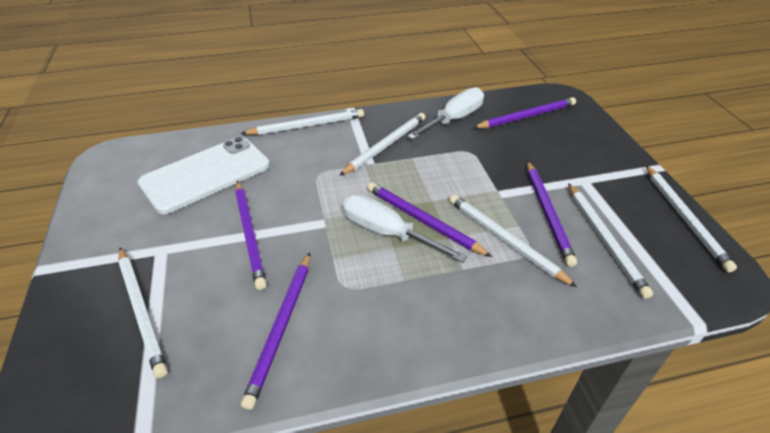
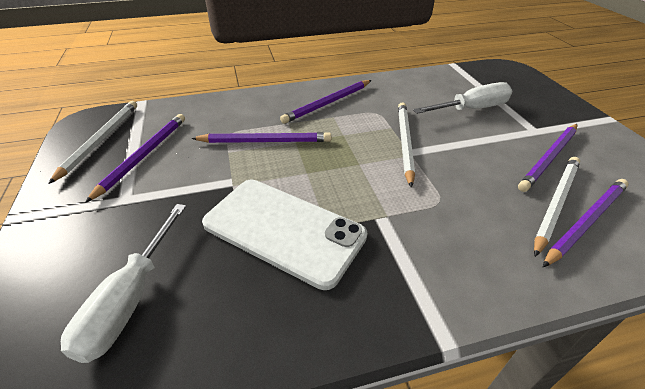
white pencil: [118,248,168,378] [241,109,364,135] [339,113,425,176] [449,195,577,287] [568,183,653,299] [646,165,737,272] = 6 -> [48,101,137,184] [398,102,415,188] [534,157,580,257] = 3

